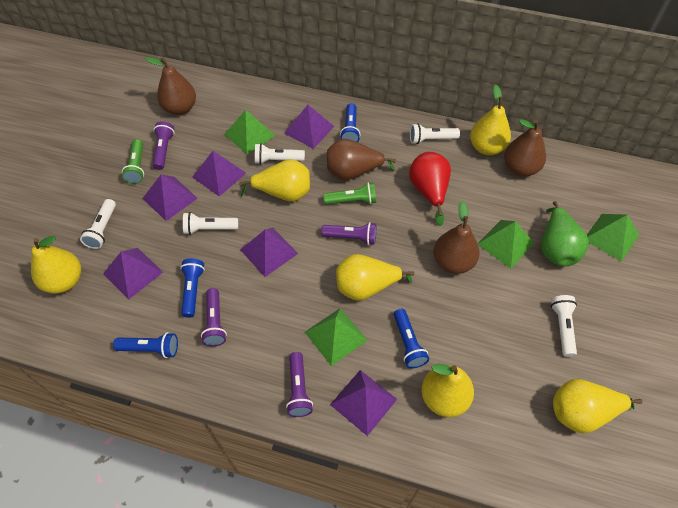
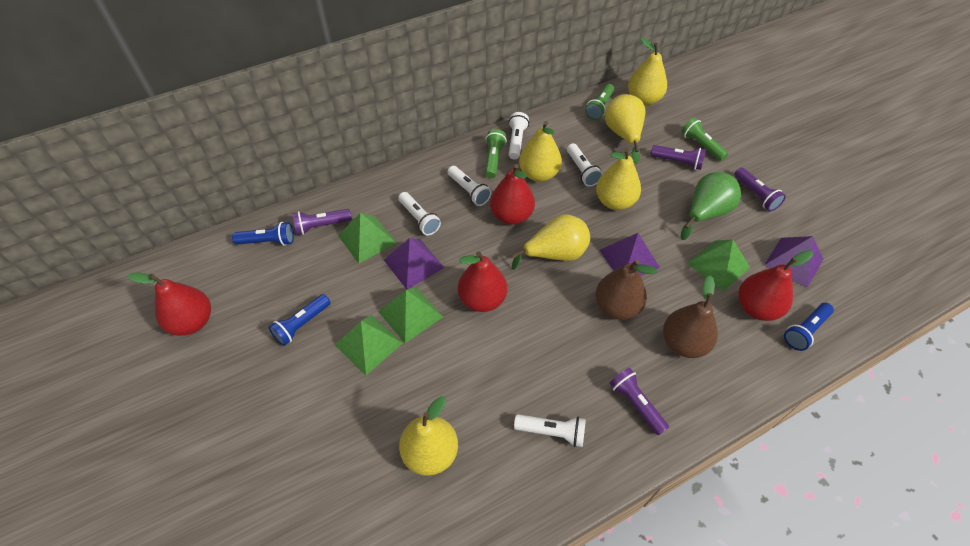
blue flashlight: [113,332,178,358] [180,259,205,318] [340,103,361,142] [394,309,429,368] = 4 -> [232,222,294,246] [269,294,331,346] [784,303,834,351] = 3
brown pear: [145,57,196,115] [327,139,396,180] [433,201,479,274] [504,119,546,177] = 4 -> [595,259,657,320] [663,275,718,358] = 2
green flashlight: [122,139,144,184] [323,183,376,205] = 2 -> [485,129,507,178] [585,84,614,120] [681,118,728,161] = 3
purple pyramid: [103,248,163,300] [143,175,198,221] [192,151,246,196] [240,228,298,277] [284,105,334,149] [330,370,397,436] = 6 -> [384,238,444,290] [599,233,660,276] [764,236,823,288] = 3
red pear: [409,152,451,226] = 1 -> [127,273,211,336] [458,251,507,312] [490,164,535,224] [738,250,813,321] = 4

